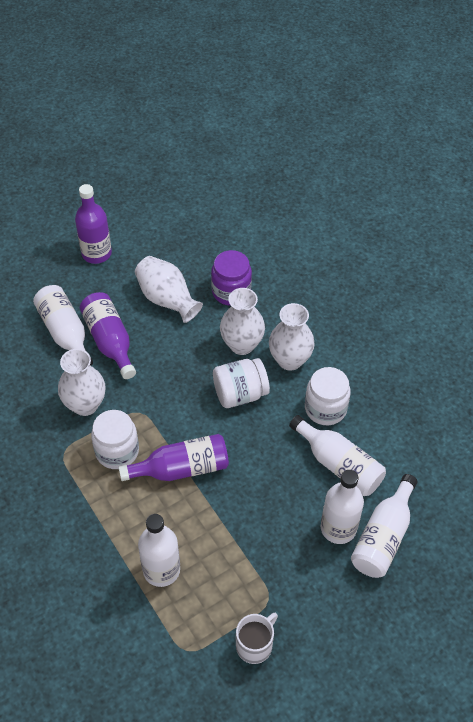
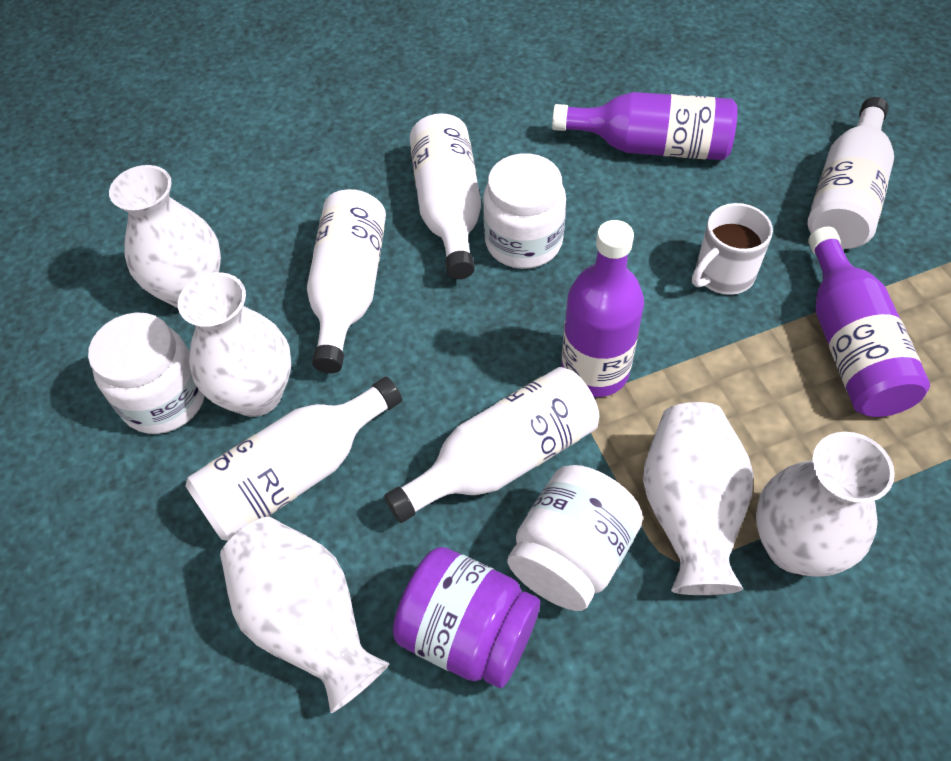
white vase: [58,349,106,416] [135,256,203,323] [220,288,265,355] [269,303,315,371] = 4 -> [109,165,221,308] [178,272,291,417] [220,517,389,713] [643,402,754,595] [756,432,895,577] = 5

